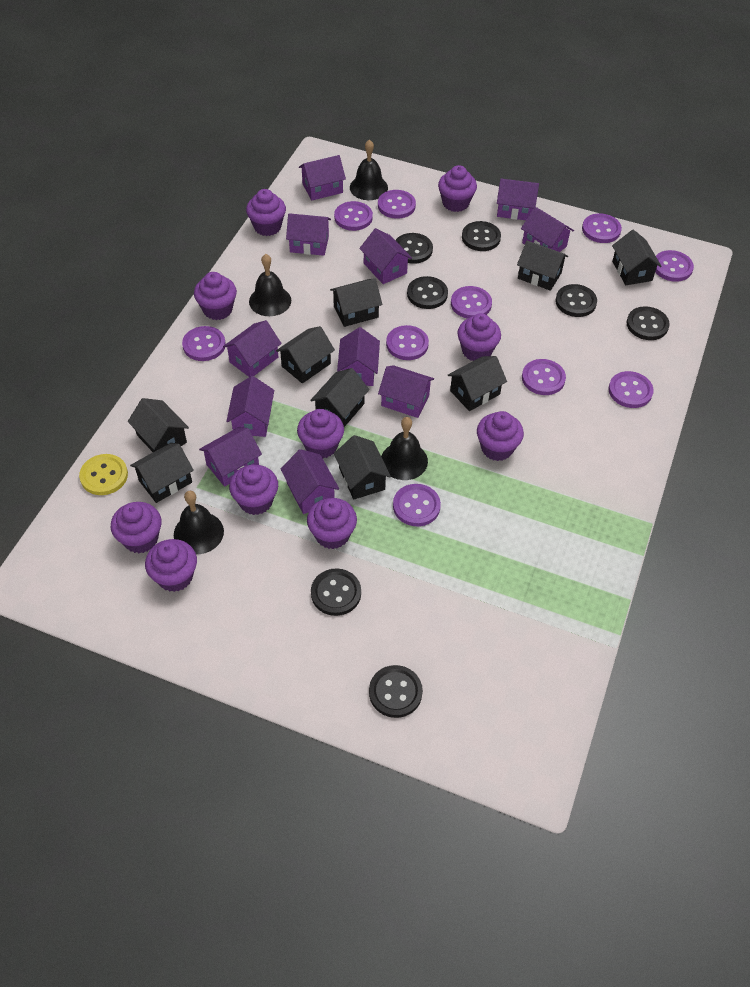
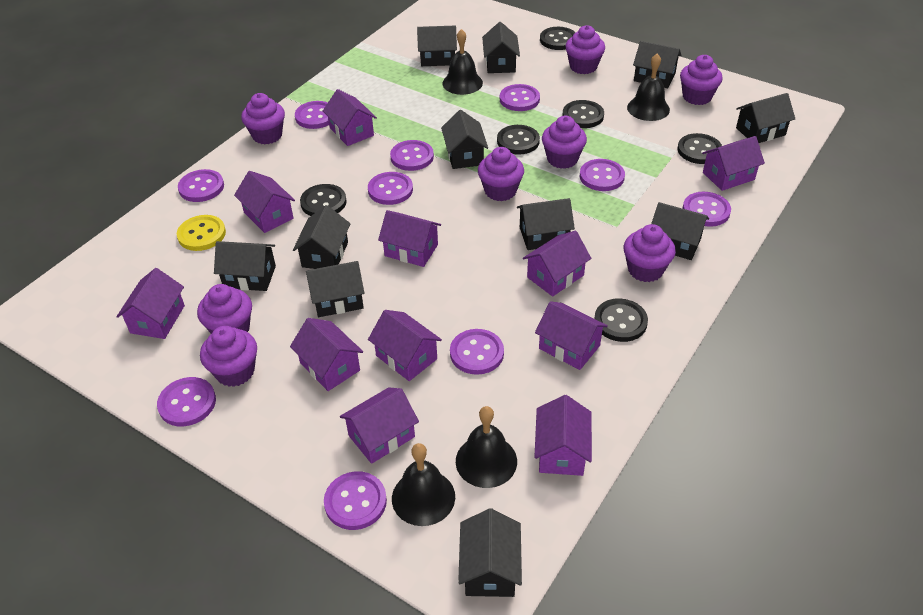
black button: [311,568,361,616] [369,665,423,718] [395,233,433,264] [407,276,448,309] [462,221,501,251] [555,284,597,317] [627,306,670,340] = 7 -> [300,184,347,216] [497,125,540,155] [540,27,576,50] [562,100,604,128] [594,298,648,342] [677,133,722,164] = 6
black house: [128,398,189,452] [130,443,194,503] [276,326,335,384] [310,368,369,427] [330,278,382,327] [334,435,391,499] [448,356,507,411] [517,241,568,291] [612,230,662,285] = 9 -> [214,241,276,291] [293,205,351,269] [306,261,365,317] [417,26,457,66] [441,110,488,169] [458,508,522,597] [482,22,520,73] [517,198,575,250] [633,41,681,88] [651,202,709,260] [736,93,795,143] = 11
purple cupcake: [111,502,161,553] [145,539,197,592] [194,272,237,320] [229,464,278,515] [246,189,286,236] [297,409,344,458] [307,498,357,549] [438,165,477,212] [457,313,501,361] [477,411,524,461] = 10 -> [197,284,252,334] [200,326,257,387] [241,93,285,144] [478,147,524,201] [542,116,587,169] [565,25,605,74] [624,224,676,282] [680,55,723,105] = 8

